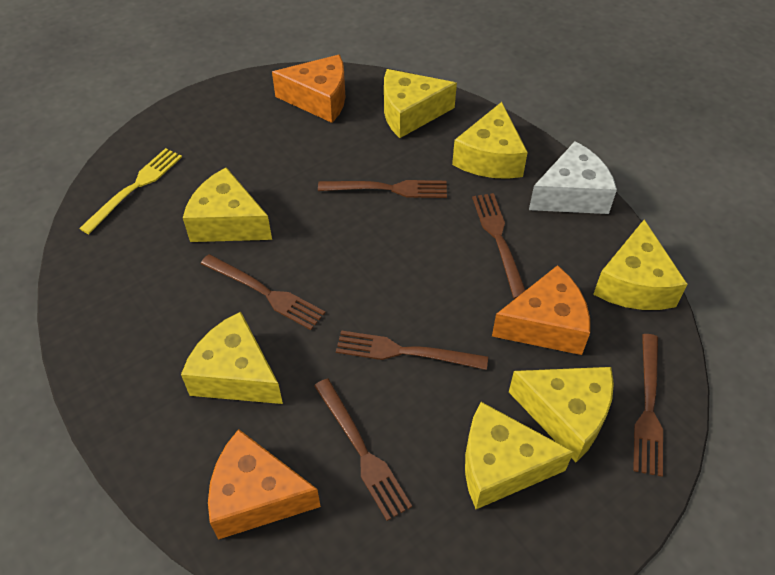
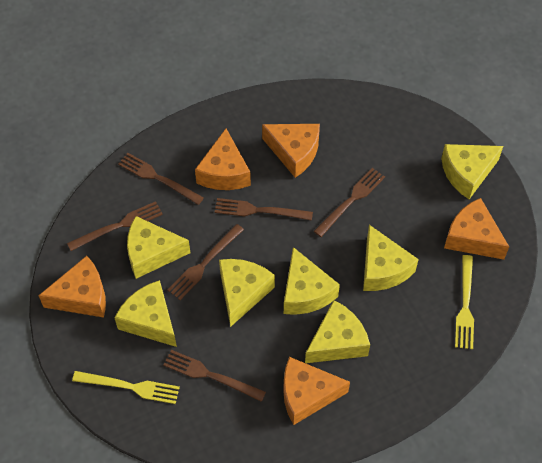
orange cheese: [208,429,321,540] [272,55,345,123] [492,265,590,355] = 3 -> [38,256,106,317] [195,129,251,190] [262,124,320,178] [283,357,350,425] [444,198,509,260] = 5
white cheese: [529,141,617,214] = 1 -> none = 0
yellow fork: [79,148,182,234] = 1 -> [72,371,180,404] [455,255,474,349] = 2

